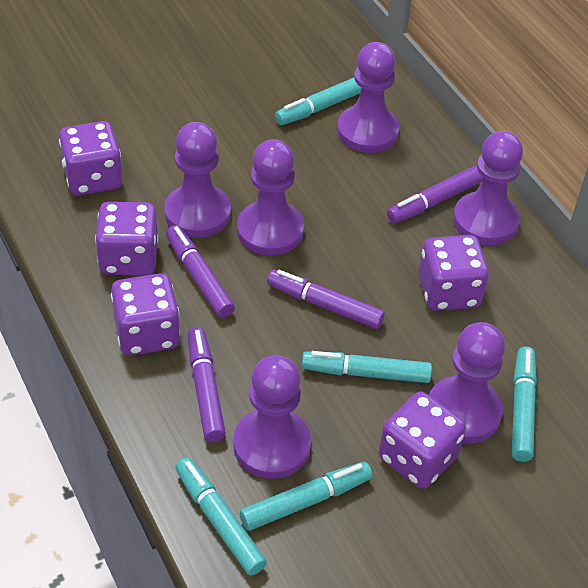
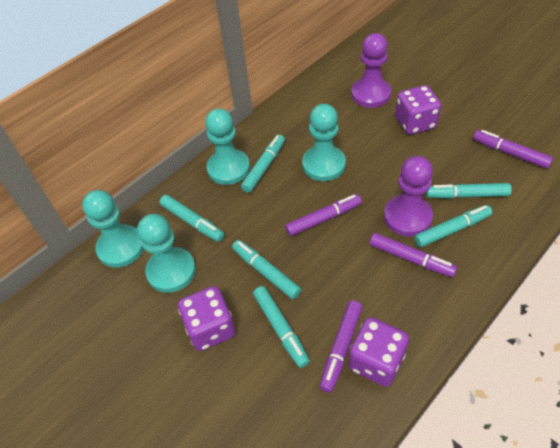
purple dice: [59,121,122,195] [95,202,159,275] [111,273,180,356] [379,392,466,489] [418,235,489,311] = 5 -> [178,286,236,351] [348,317,409,387] [395,85,441,135] = 3
purple pawn: [164,122,231,238] [233,355,311,479] [237,139,304,256] [337,42,399,153] [429,322,505,444] [453,131,523,245] = 6 -> [351,33,391,108] [384,156,433,236] = 2
turquoise marker: [175,457,267,576] [240,462,372,531] [275,78,361,125] [302,351,432,383] [512,347,537,462] = 5 -> [160,195,224,242] [232,240,301,299] [241,135,285,193] [253,286,310,368] [414,205,492,247] [426,183,512,199] = 6
turquoise pawn: none = 0 -> [82,190,144,268] [137,214,196,293] [205,108,250,185] [302,104,346,181] = 4

